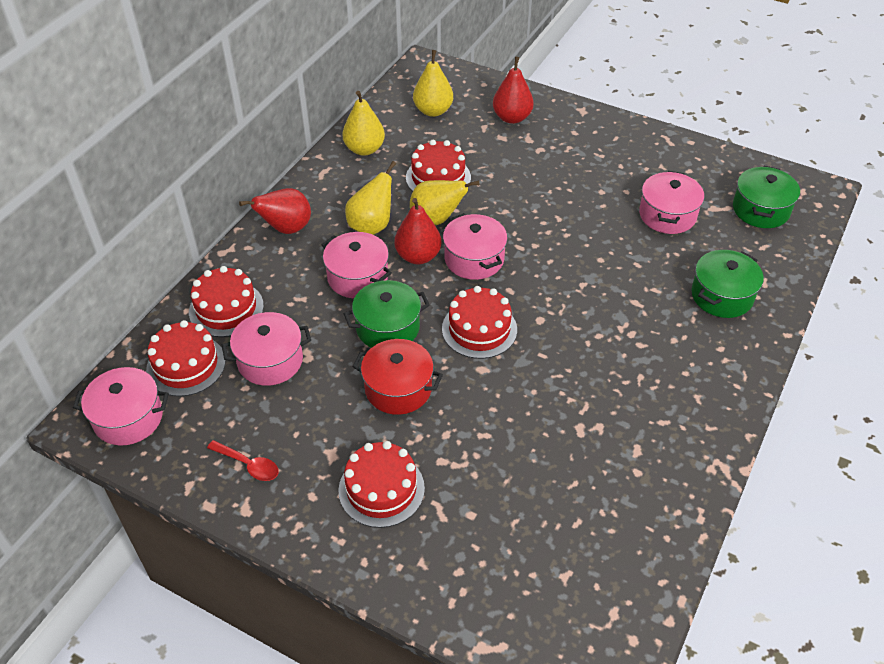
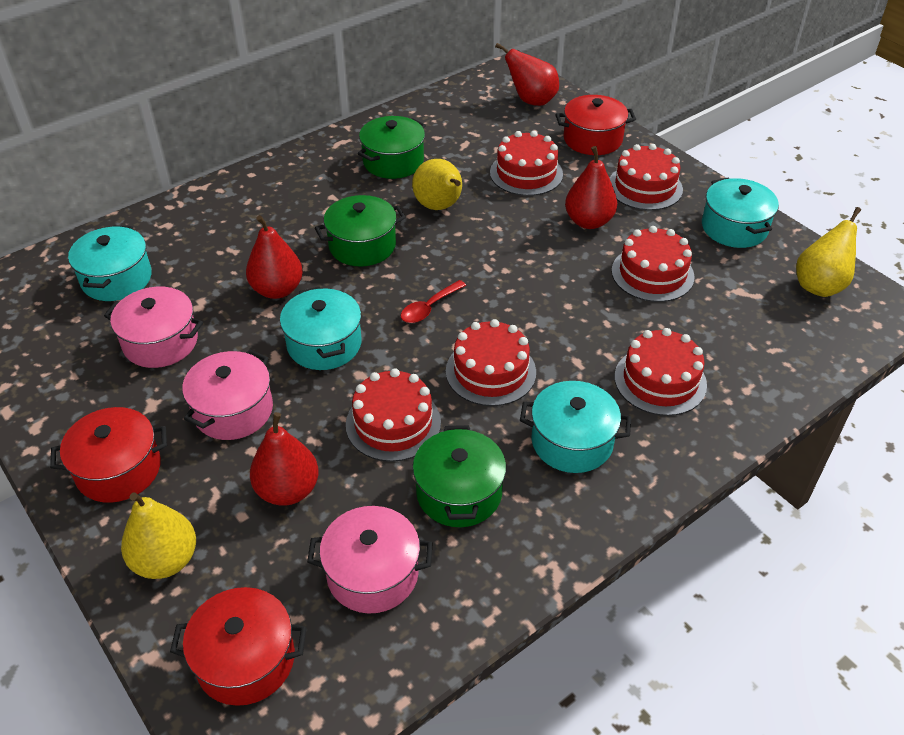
pink pot: [73,367,169,446] [222,312,311,386] [322,232,392,298] [443,213,508,280] [639,171,704,234] = 5 -> [104,287,203,368] [182,350,273,440] [307,506,433,614] = 3
red cake: [146,320,225,397] [189,266,264,337] [339,441,425,528] [406,140,471,192] [442,286,517,359] = 5 -> [346,368,441,462] [446,319,536,406] [490,131,563,196] [610,144,683,210] [611,226,695,302] [614,328,707,416] = 6
red pear: [239,188,311,234] [394,198,441,265] [493,57,534,124] = 3 -> [246,215,303,299] [250,412,319,506] [495,43,559,106] [565,146,617,229] = 4
red pot: [352,339,443,415] = 1 -> [50,407,167,503] [170,587,307,706] [555,95,636,155] = 3
turquoise pot: none = 0 -> [68,225,152,301] [280,286,361,370] [520,381,631,473] [702,178,779,248] = 4
yellow pear: [342,91,385,156] [345,161,396,235] [410,180,480,225] [413,50,453,117] = 4 -> [121,492,196,579] [412,159,462,210] [796,207,861,297] = 3

